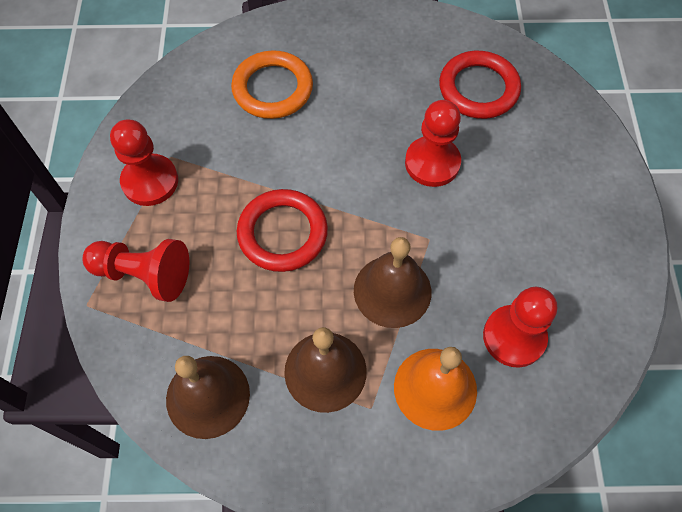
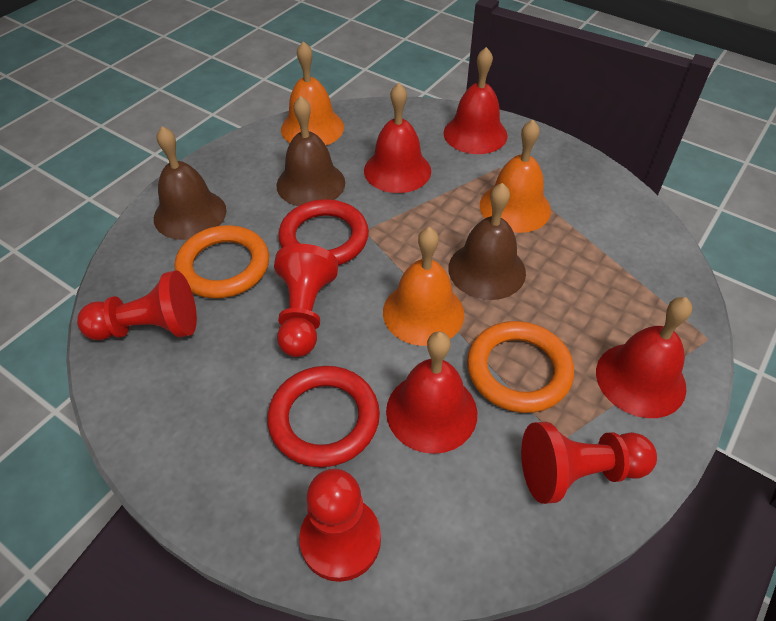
orange bell: [394,347,477,431] = 1 -> [281,41,344,145] [383,227,464,346] [480,120,551,233] = 3
orange ring: [231,50,313,119] = 1 -> [175,225,269,298] [467,321,574,413] = 2
red bell: none = 0 -> [364,83,431,193] [386,331,477,454] [444,47,508,154] [596,297,692,418] = 4

